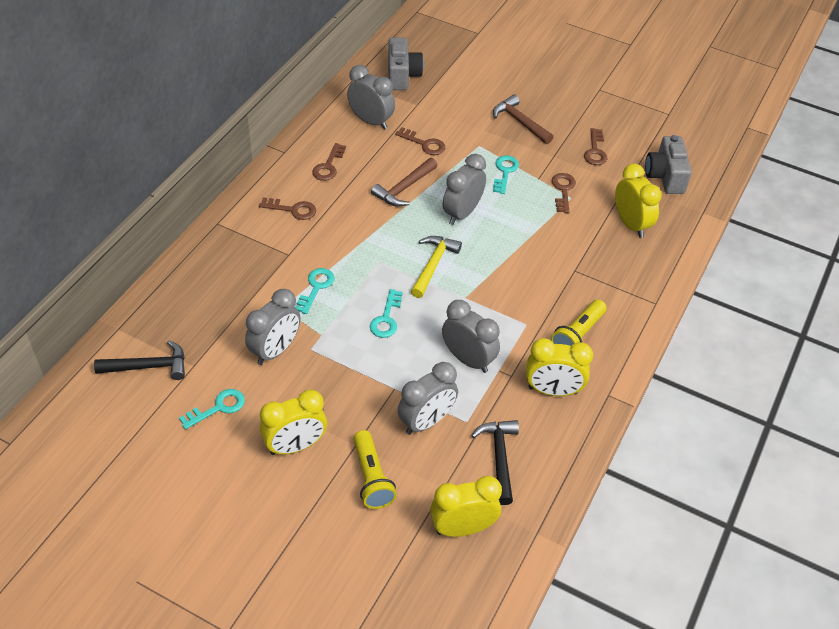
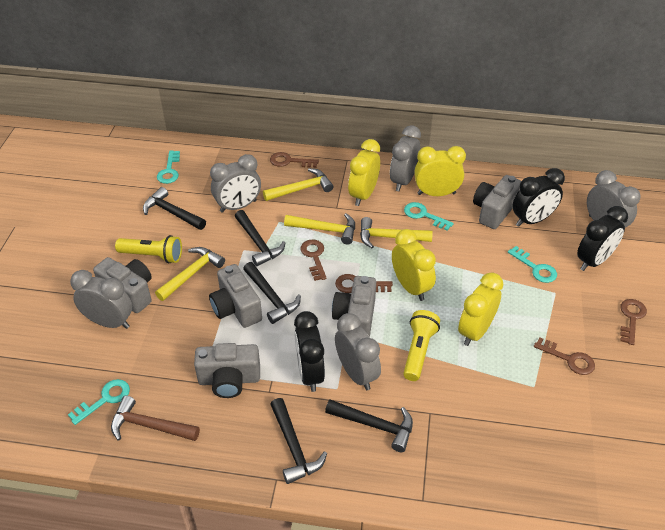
black clock: none = 0 -> [294,311,325,392] [513,168,565,227] [577,206,628,271] = 3
black hammer: [94,340,185,380] [471,420,519,505] = 2 -> [143,187,206,230] [235,210,286,266] [243,262,301,324] [270,398,327,484] [325,400,413,452] = 5
brown hammer: [371,158,438,207] [493,94,553,144] = 2 -> [111,396,200,441] = 1
grey camera: [388,38,424,90] [645,135,692,194] = 2 -> [93,257,152,313] [194,343,260,398] [209,264,262,328] [332,276,376,337] [473,175,521,229] = 5
yellow hammer: [411,236,462,298] = 1 -> [155,247,225,301] [263,168,334,201] [284,213,355,245] [360,217,433,248] = 4

